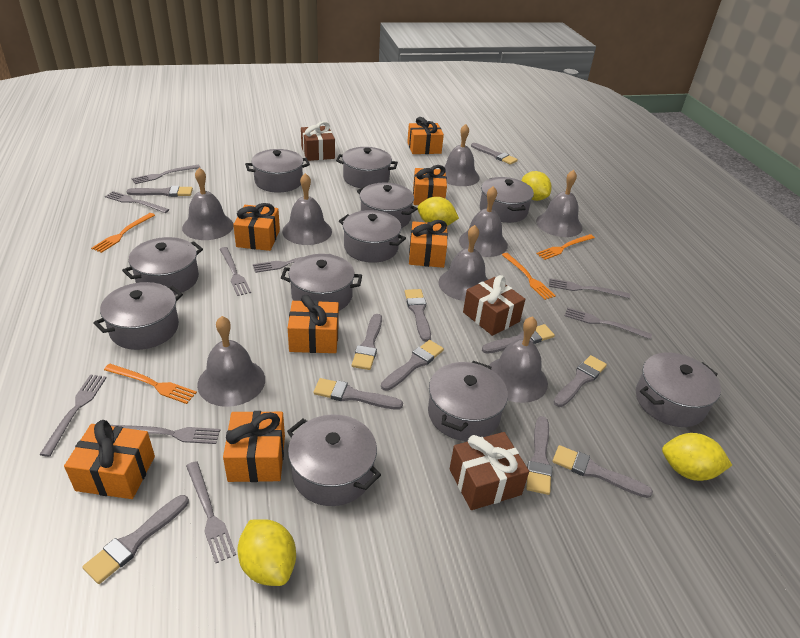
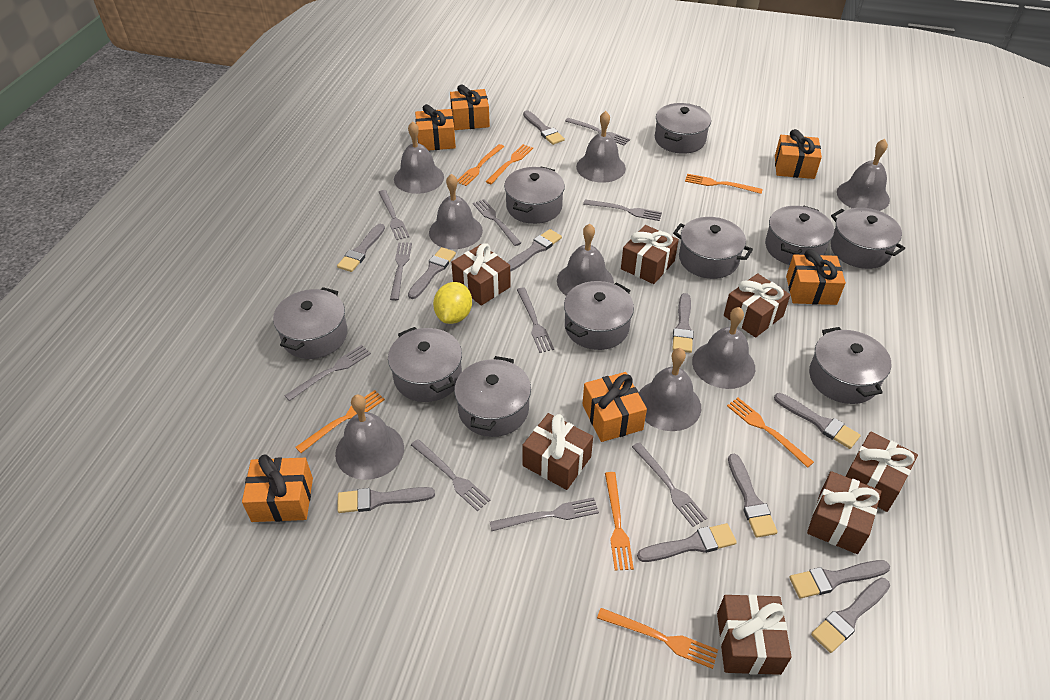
brown gift: [301,121,335,161] [450,432,529,510] [463,275,525,336] = 3 -> [451,243,511,306] [522,413,593,490] [621,225,679,284] [717,594,792,675] [724,273,791,338] [807,471,881,554] [845,431,918,512] = 7
grey fork: [39,374,107,457] [105,191,169,213] [111,425,220,444] [132,165,201,184] [186,461,236,563] [220,247,251,296] [253,254,332,273] [549,278,630,299] [565,308,652,339] = 9 -> [284,345,371,401] [379,190,409,240] [390,242,412,301] [411,439,490,511] [473,199,521,246] [490,497,599,531] [517,287,554,353] [565,118,630,146] [583,200,662,221] [632,442,707,527] = 10
grey pot: [93,282,183,350] [122,237,203,295] [245,149,310,193] [281,254,362,311] [287,414,381,506] [336,147,398,188] [339,210,406,263] [357,183,418,228] [428,361,508,441] [480,177,534,223] [636,352,721,427] = 11 -> [273,287,347,359] [388,327,462,402] [454,356,531,437] [504,166,565,224] [564,281,634,350] [655,103,711,154] [673,217,753,279] [765,205,834,265] [809,327,891,404] [831,208,905,269] = 10
orange fork: [91,213,155,253] [104,364,197,404] [502,253,556,300] [536,234,595,260] = 4 -> [295,390,385,453] [457,144,504,186] [486,144,533,184] [597,608,718,669] [605,472,634,571] [685,174,763,194] [727,398,814,468] = 7
orange gift: [64,420,155,499] [223,411,285,482] [233,203,280,251] [288,295,339,353] [407,117,444,154] [409,220,448,268] [413,165,447,205] = 7 -> [242,454,313,522] [415,104,456,151] [450,84,490,130] [583,372,647,442] [775,129,822,179] [786,249,846,305] = 6
yellow lemon: [237,519,296,586] [418,197,459,226] [522,171,552,201] [662,433,732,481] = 4 -> [433,282,472,324] = 1

